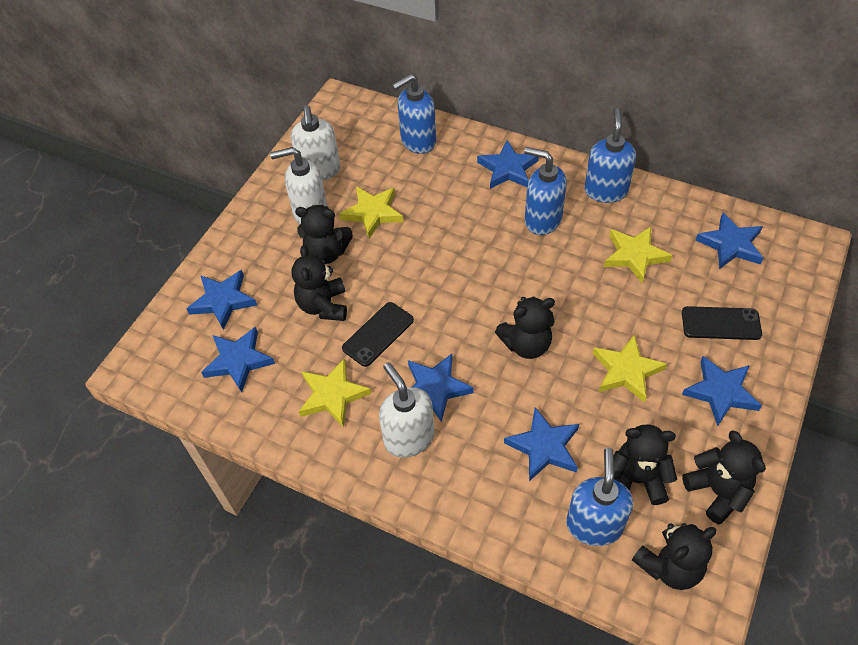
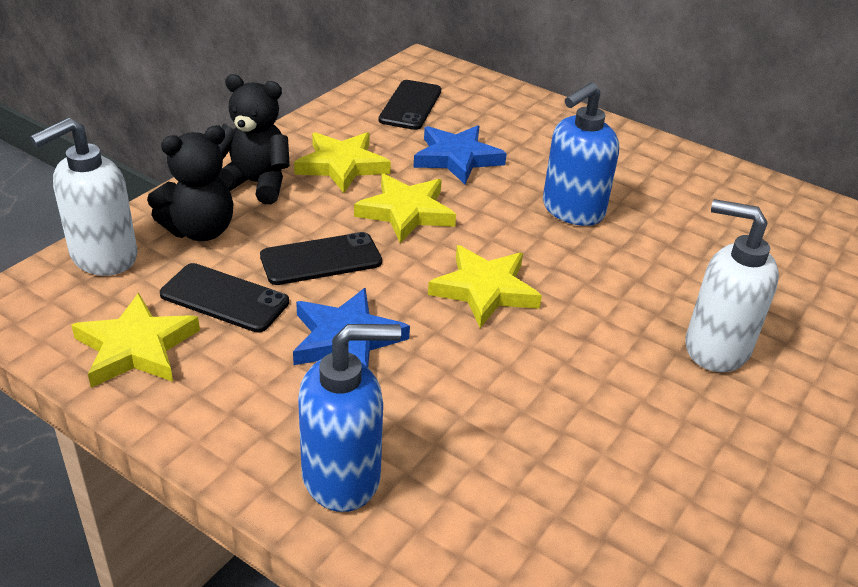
black phone: [342,302,414,367] [682,306,762,340] = 2 -> [160,263,289,333] [260,232,382,285] [378,80,441,130] = 3
black teddy bear: [291,245,347,321] [295,205,353,264] [495,296,555,359] [613,424,677,505] [632,523,716,590] [682,430,766,524] = 6 -> [147,125,236,241] [218,74,290,204] = 2
blue soap dispenser: [392,74,436,154] [524,147,567,235] [566,448,633,546] [584,108,636,203] = 4 -> [298,324,401,512] [543,82,619,226] = 2
blue star: [187,270,257,330] [201,327,275,392] [408,354,474,422] [477,140,539,189] [504,407,579,481] [682,356,762,426] [696,213,763,269] = 7 -> [293,288,410,367] [413,125,507,184] = 2
white soap dispenser: [270,147,328,225] [291,105,340,181] [379,362,434,458] = 3 -> [30,118,138,276] [685,199,779,372] = 2

